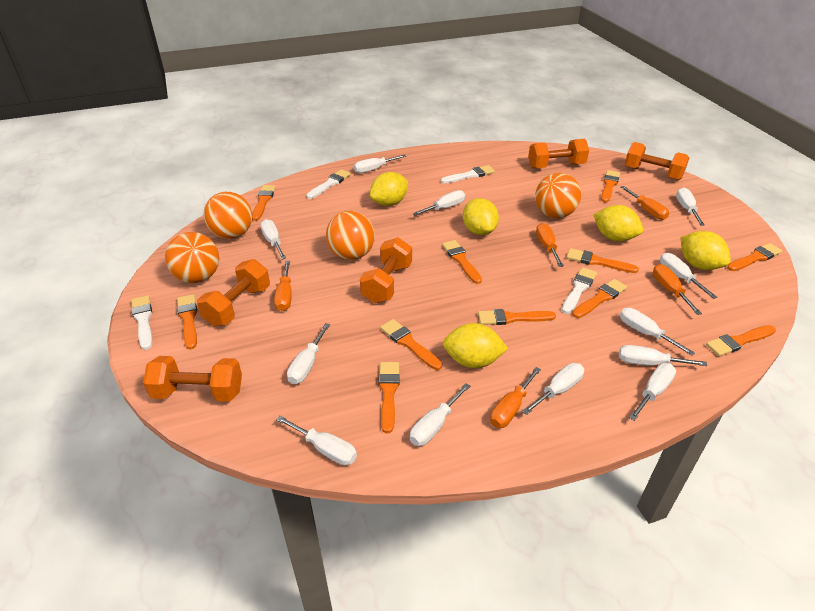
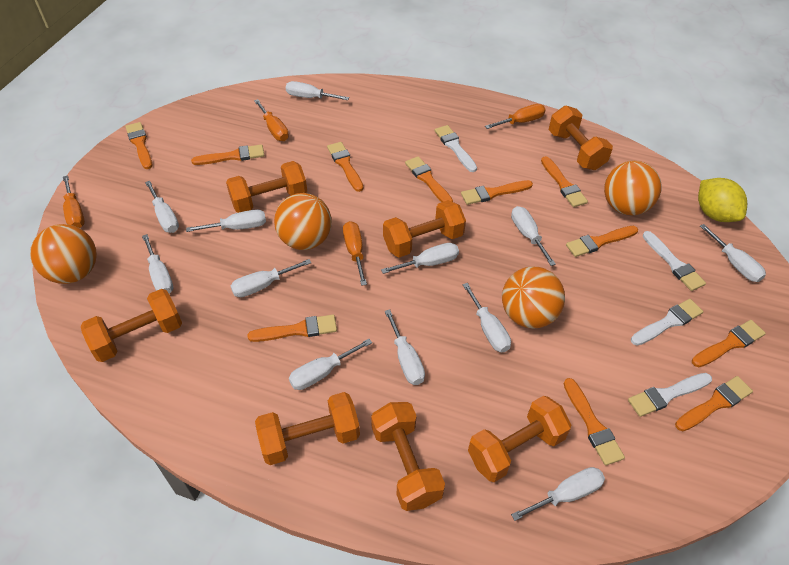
orange dumbbell: [143,356,242,402] [197,259,270,326] [360,237,412,303] [528,139,589,169] [625,142,689,180] = 5 -> [81,289,182,362] [226,161,307,213] [255,392,360,465] [371,402,445,511] [383,200,466,258] [468,396,571,482] [549,106,613,170] = 7
orange screwdriver: [274,261,292,311] [490,367,541,428] [536,223,564,267] [621,186,669,220] [653,264,702,315] = 5 -> [63,175,85,228] [254,99,289,141] [343,221,367,286] [485,104,546,129] = 4
yellow lemon: [370,172,408,206] [443,323,508,368] [463,198,499,235] [593,205,643,241] [680,231,731,270] = 5 -> [698,178,747,222] = 1

